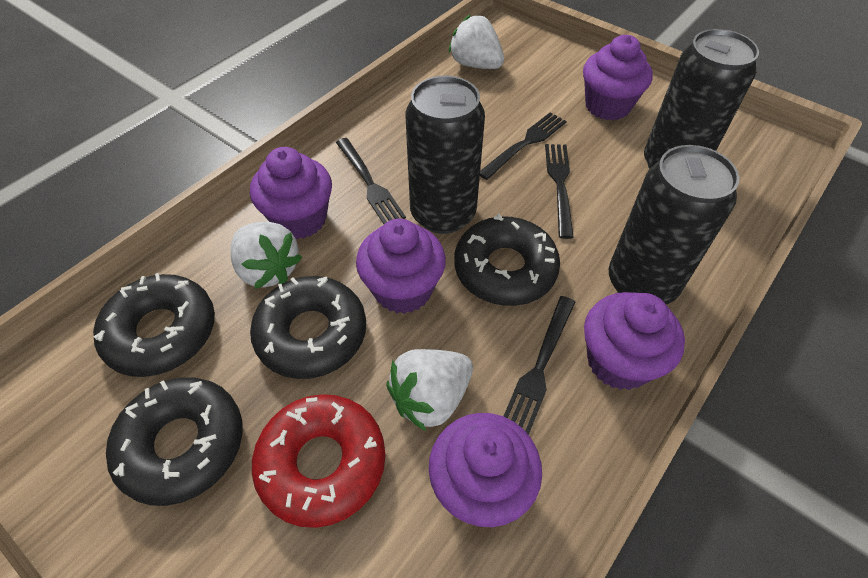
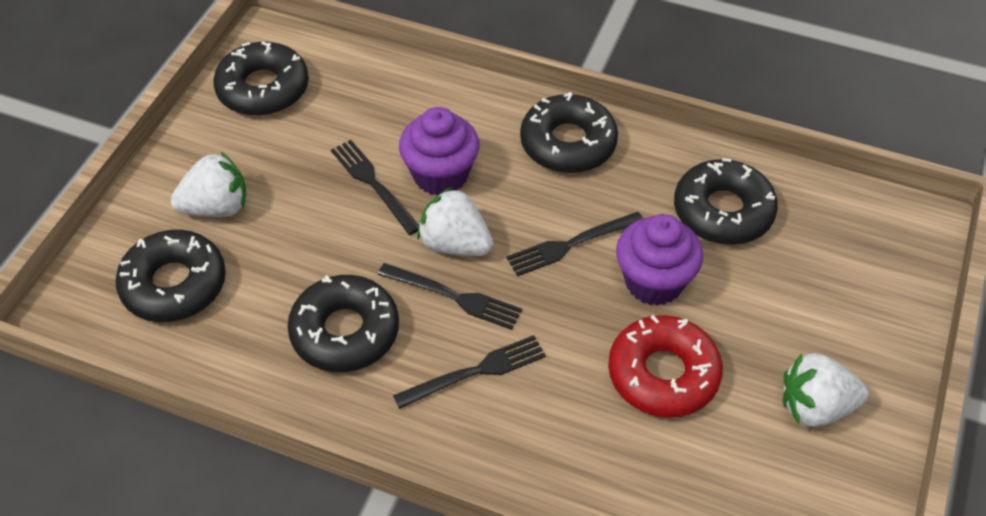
black can: [406,76,485,234] [609,145,740,304] [644,29,759,169] = 3 -> none = 0
black donut: [93,273,215,377] [106,377,243,506] [250,276,366,379] [454,214,560,306] = 4 -> [115,230,226,322] [213,42,309,116] [288,275,399,372] [520,92,618,173] [674,158,778,245] = 5
purple cupcake: [250,147,332,239] [356,219,446,314] [429,413,542,527] [583,35,653,121] [584,292,685,390] = 5 -> [399,107,480,196] [616,214,703,306] = 2

